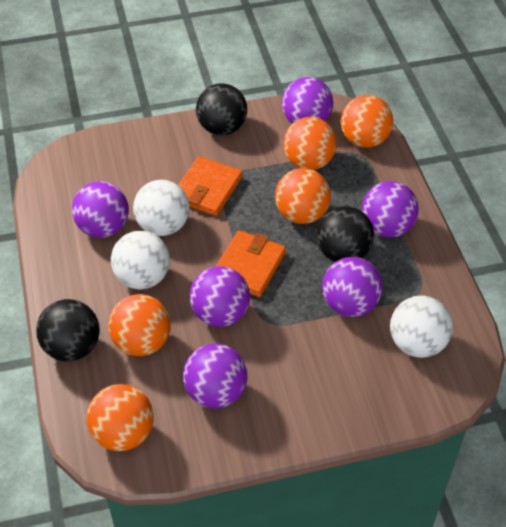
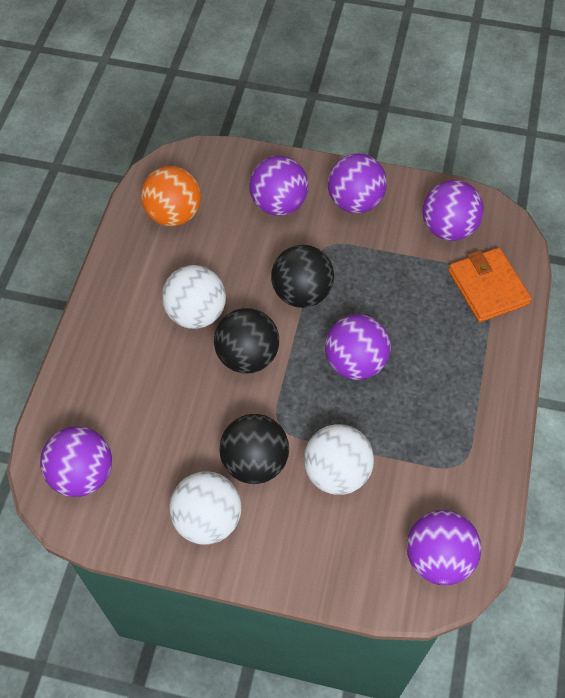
orange ball: [87,384,154,451] [108,294,171,356] [275,168,331,224] [283,117,337,170] [341,95,393,148] = 5 -> [141,166,201,226] = 1
orange wallet: [178,156,242,216] [215,230,286,297] = 2 -> [448,248,532,322] = 1

